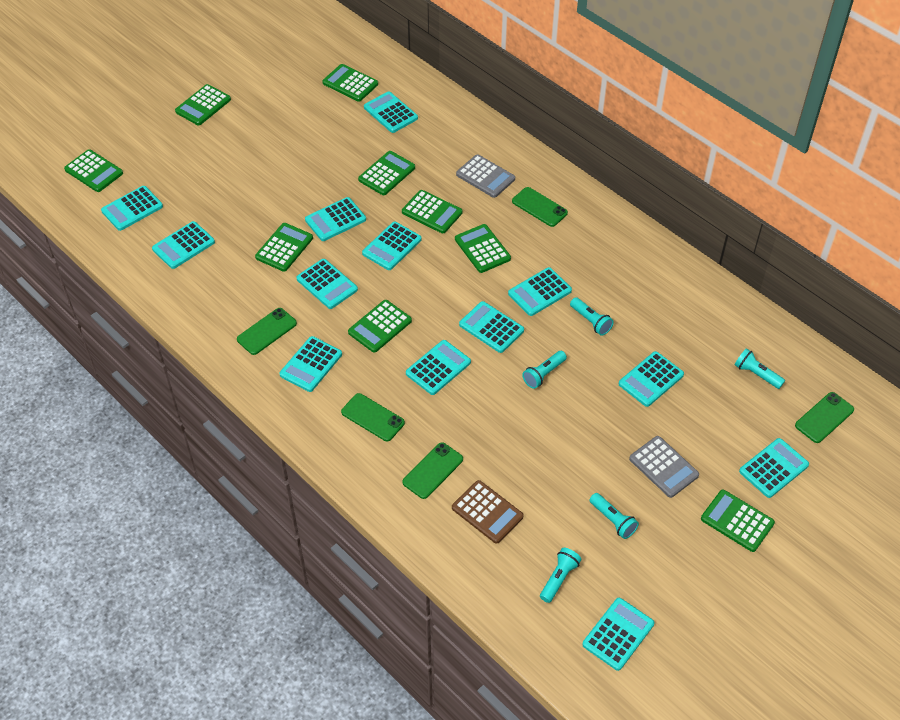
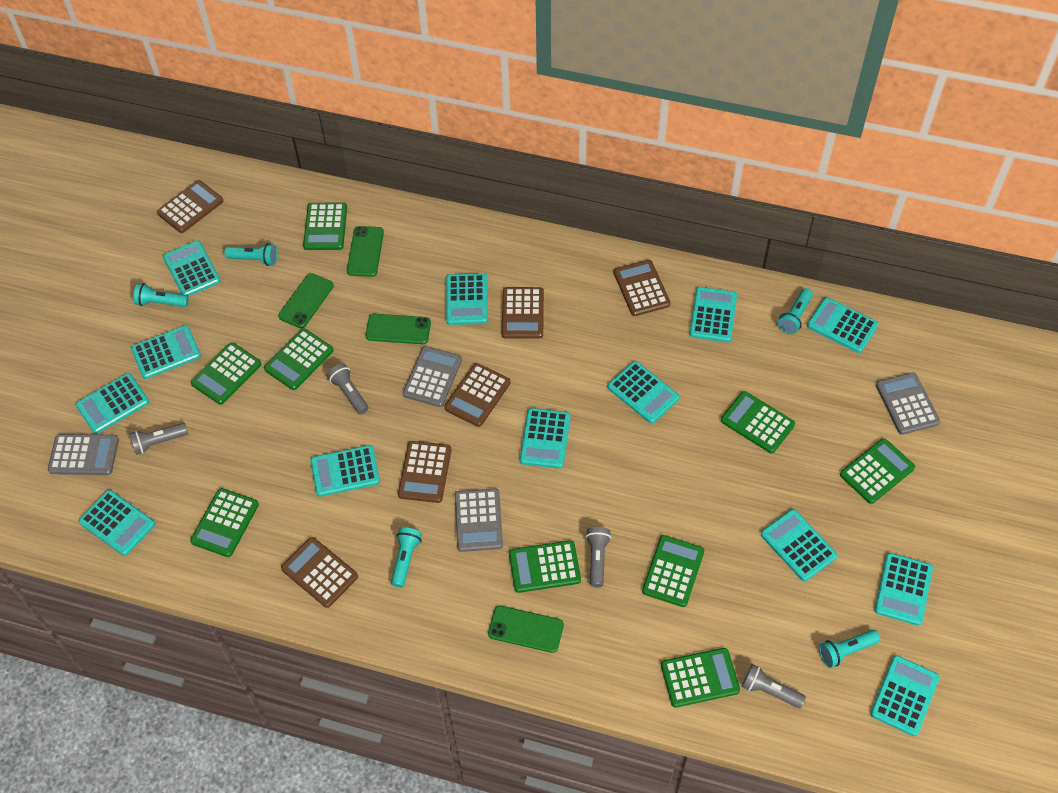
brown calculator: [452,480,524,544] = 1 -> [157,180,223,233] [281,537,358,608] [398,441,452,503] [444,363,510,427] [502,287,544,338] [614,260,671,316] = 6
green phone: [237,308,297,355] [341,393,405,441] [402,442,463,499] [512,187,568,227] [795,392,854,443] = 5 -> [278,273,334,328] [347,226,384,277] [365,314,431,344] [488,606,564,653] = 4
grey calculator: [456,154,515,198] [629,436,699,498] = 2 -> [48,434,119,475] [403,346,462,407] [455,488,503,552] [876,372,940,435] = 4
grey flashlight: none = 0 -> [130,423,188,455] [327,364,369,414] [586,527,611,587] [742,664,806,708] = 4

